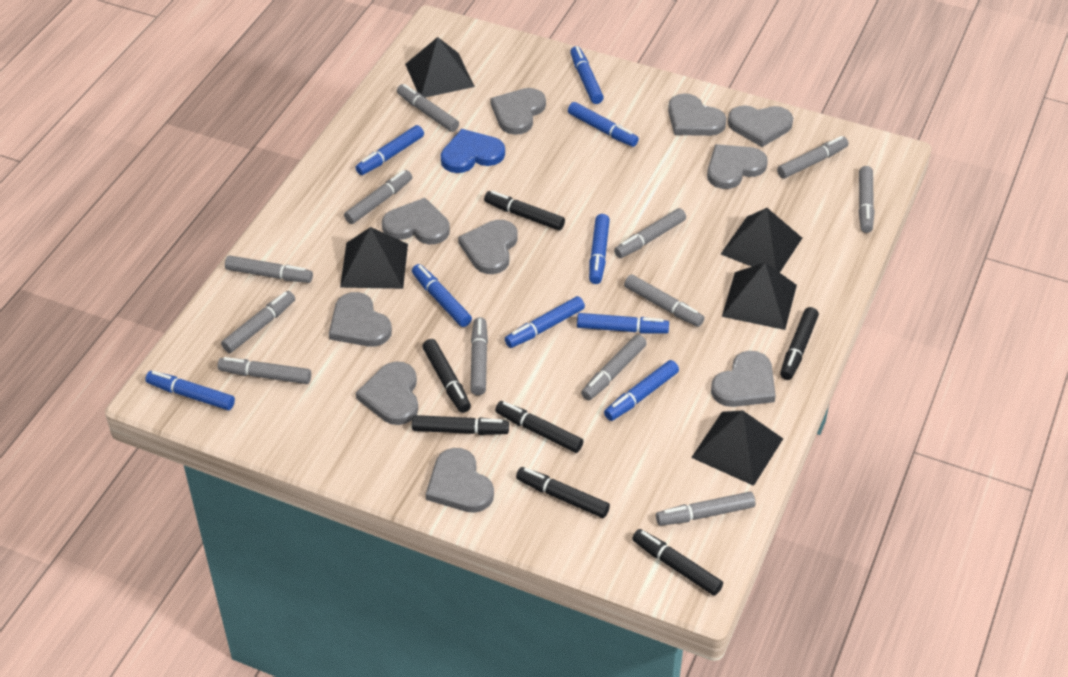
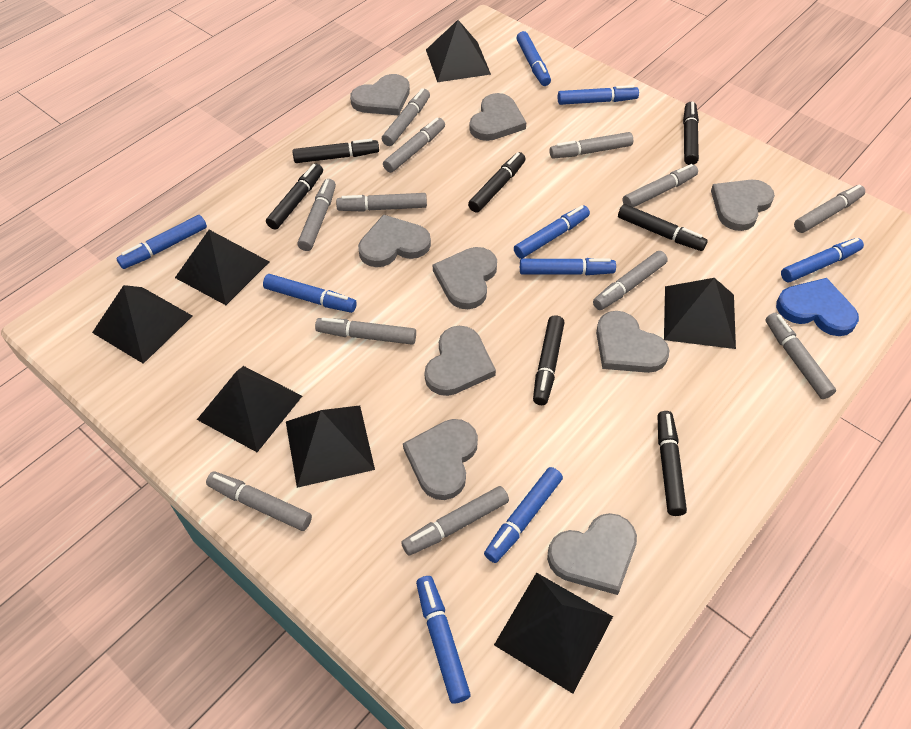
black pyramid: [340,227,408,289] [405,37,475,98] [691,411,783,486] [721,208,802,272] [722,262,797,330] = 5 -> [92,285,192,364] [175,230,269,305] [197,366,302,452] [286,405,375,488] [426,20,491,82] [494,572,613,694] [664,278,736,349] = 7
grey heart: [329,292,392,347] [356,362,418,425] [382,198,450,244] [426,448,494,513] [458,220,517,274] [490,88,546,135] [668,93,726,136] [707,144,768,189] [711,351,776,407] [728,105,793,147] = 10 -> [350,74,410,115] [358,214,431,267] [403,419,478,500] [424,326,496,396] [433,247,497,309] [469,93,526,141] [547,513,637,595] [596,311,670,373] [711,180,775,231] = 9

